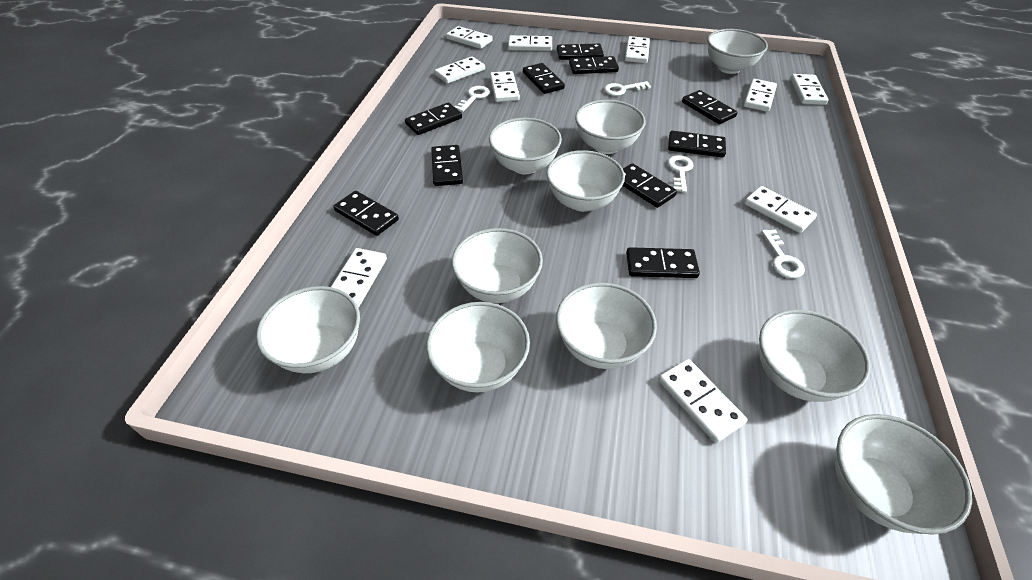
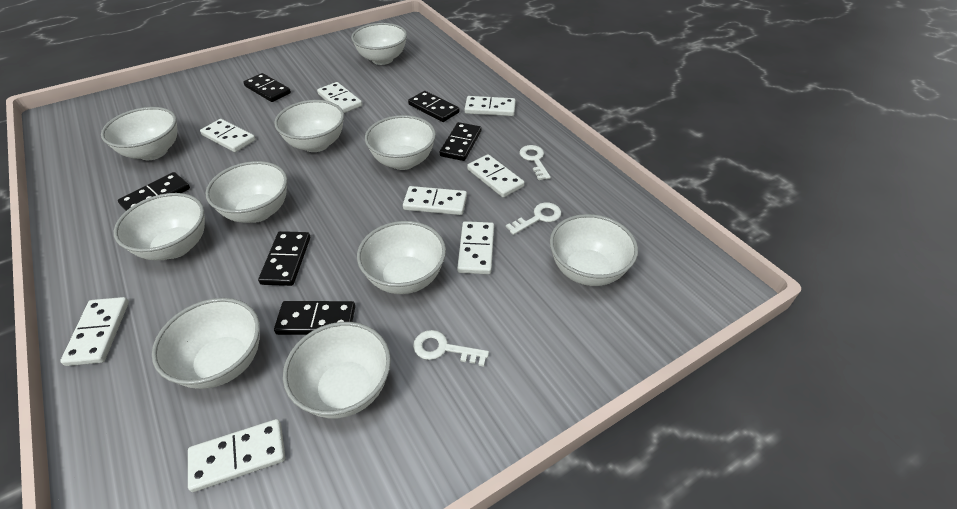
black domino: [333,191,399,236] [405,103,462,135] [431,145,463,186] [523,63,565,94] [557,44,604,60] [569,56,619,74] [623,163,677,208] [626,247,700,278] [668,131,726,157] [682,90,737,124] = 10 -> [118,172,190,211] [243,73,291,102] [258,231,310,286] [274,301,355,335] [408,91,459,122] [440,122,481,161] = 6
white domino: [331,248,387,308] [434,56,485,84] [446,26,493,49] [490,71,520,102] [508,35,552,51] [625,36,650,63] [658,359,748,443] [744,79,777,112] [744,186,817,233] [791,74,829,105] = 10 -> [60,297,129,366] [188,419,285,492] [200,119,255,152] [317,82,362,113] [403,186,467,215] [457,221,494,274] [465,96,516,116] [467,154,525,197] = 8
white key: [454,86,490,112] [604,81,651,96] [667,155,694,193] [761,229,805,278] = 4 -> [413,330,489,367] [506,202,561,235] [520,145,551,180] = 3

